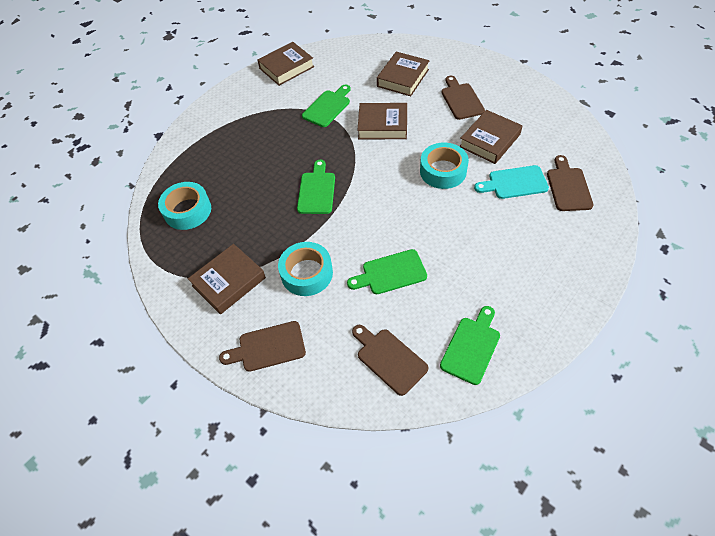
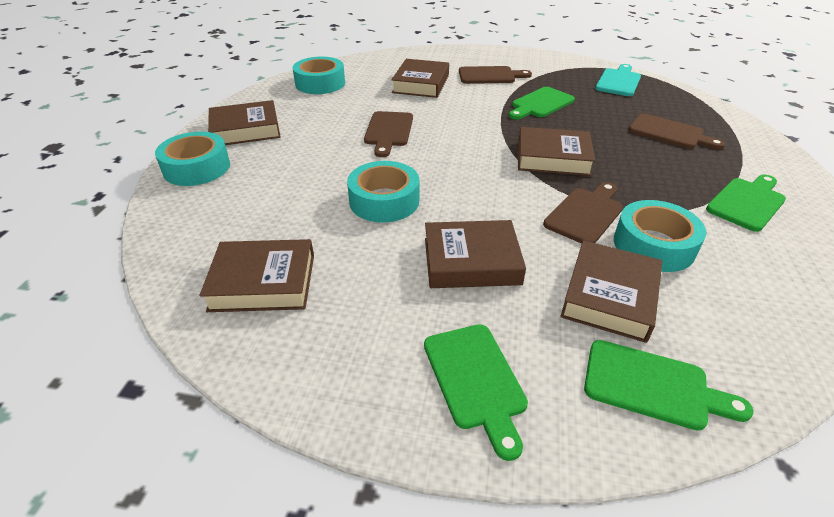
brown book: [188,244,266,315] [258,42,315,86] [357,103,407,139] [377,52,430,96] [459,110,523,164] = 5 -> [200,239,314,312] [208,100,281,145] [391,59,449,98] [425,220,526,288] [518,127,595,176] [560,240,662,343] = 6
turquoise tape: [158,182,211,230] [278,242,333,296] [420,143,469,189] = 3 -> [155,132,230,186] [292,57,345,94] [347,161,419,223] [614,200,706,272] = 4

